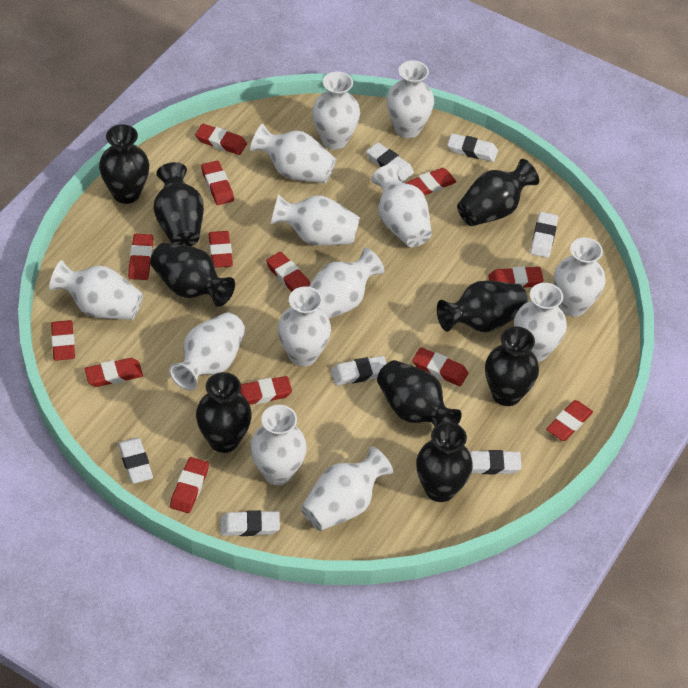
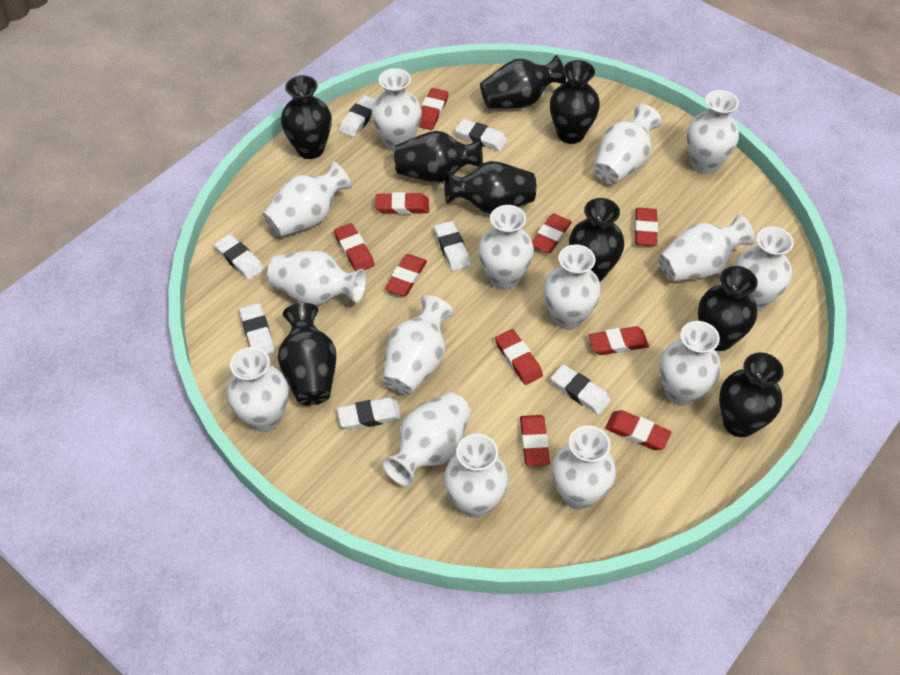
red eraser: [51,320,75,361] [84,358,143,387] [128,234,153,280] [170,457,209,513] [195,124,247,155] [201,161,234,205] [209,231,233,268] [239,376,292,405] [266,252,310,292] [406,168,457,195] [412,347,468,386] [488,266,544,288] [546,400,593,441] = 13 -> [334,223,374,271] [375,192,429,215] [385,254,427,296] [419,88,448,130] [495,329,543,385] [520,415,550,466] [532,213,572,253] [589,326,649,355] [605,410,672,450] [635,207,658,246] = 10
white vase: [49,260,143,320] [169,312,245,391] [250,124,336,183] [250,405,307,485] [271,194,360,246] [278,286,331,367] [301,446,393,531] [309,248,384,318] [312,72,360,150] [371,164,432,247] [387,60,434,138] [514,283,567,362] [554,237,605,317] = 13 -> [227,347,289,432] [263,161,352,237] [267,250,366,305] [371,68,422,152] [382,295,454,395] [382,392,471,487] [444,434,508,518] [478,205,534,290] [544,244,601,330] [552,425,616,510] [594,104,662,184] [658,214,755,282] [660,321,721,406] [687,90,739,174] [735,227,794,312] = 15

